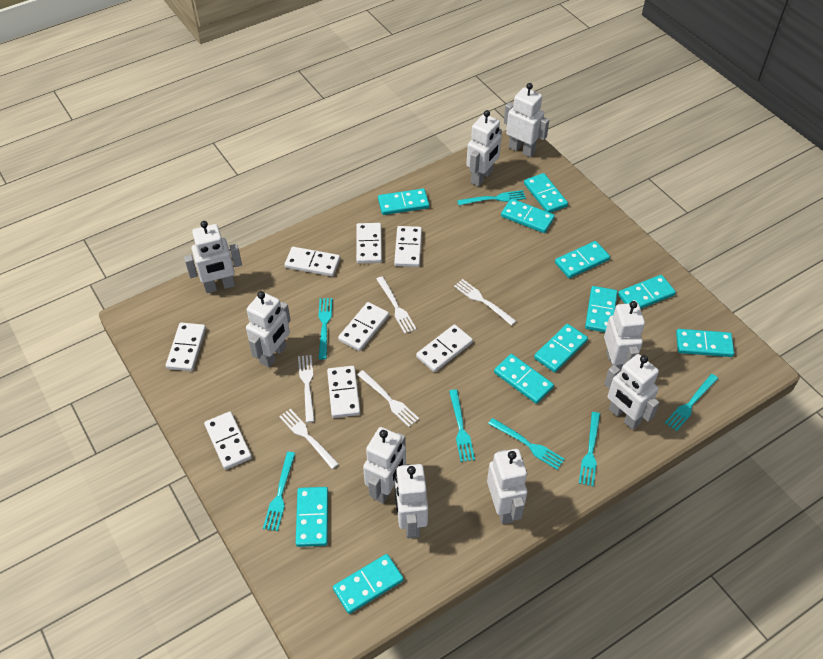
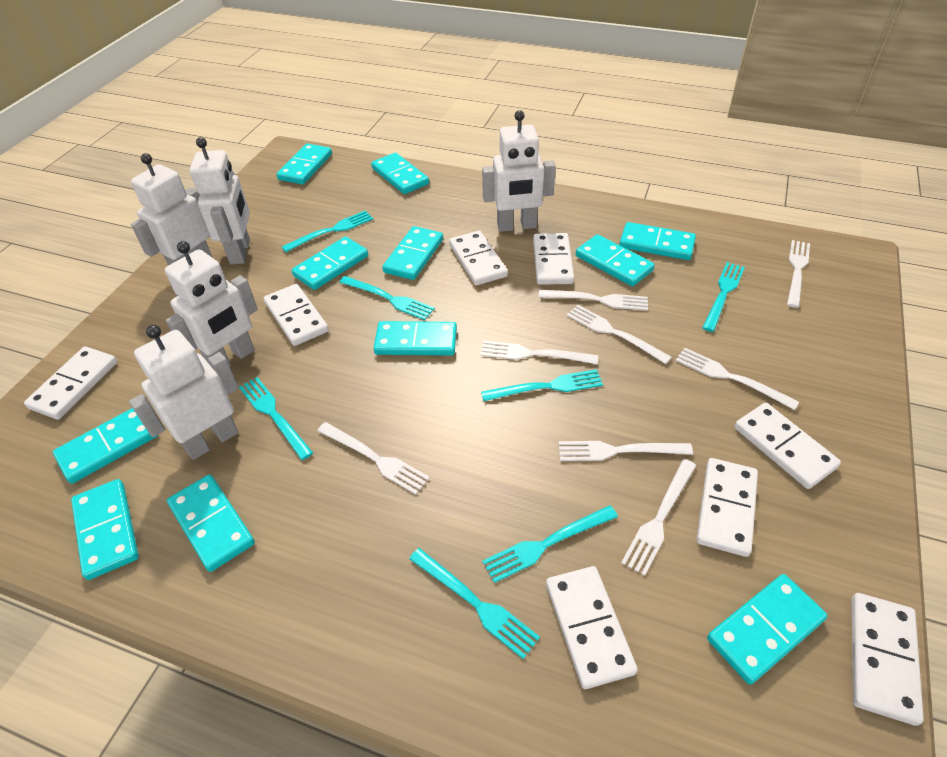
white fork: [279,409,339,469] [298,355,315,423] [357,370,419,427] [376,276,416,334] [454,279,516,326] = 5 -> [317,422,430,495] [480,341,598,364] [539,290,648,311] [558,441,693,461] [567,305,672,364] [621,459,696,576] [676,348,799,410] [787,240,810,308] = 8
white robot: [184,221,242,293] [246,291,291,368] [363,427,406,504] [395,464,428,539] [466,110,502,187] [487,449,528,524] [504,83,549,157] [604,301,645,371] [604,354,659,430] = 9 -> [129,325,239,460] [131,153,213,266] [165,241,258,367] [190,137,250,264] [482,110,556,232] = 5

